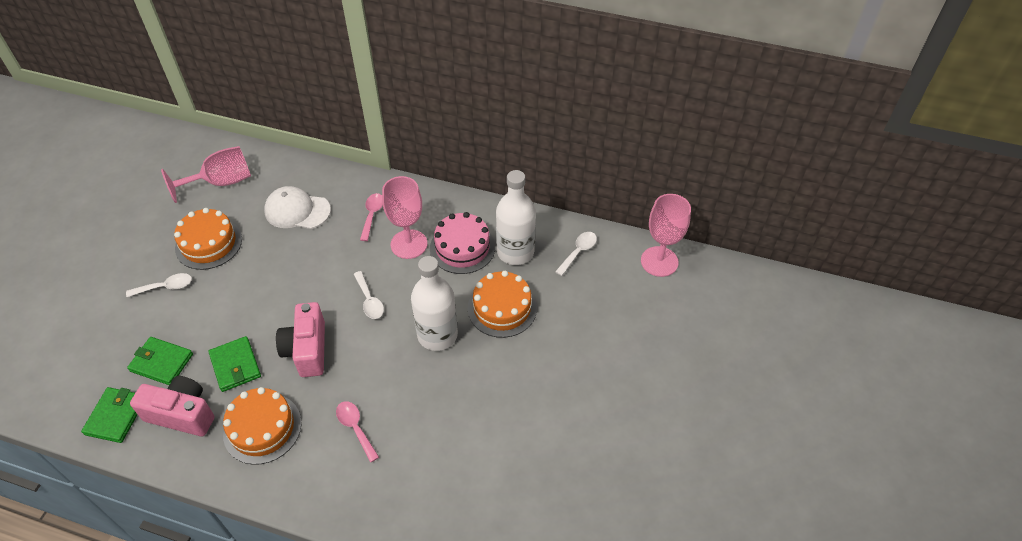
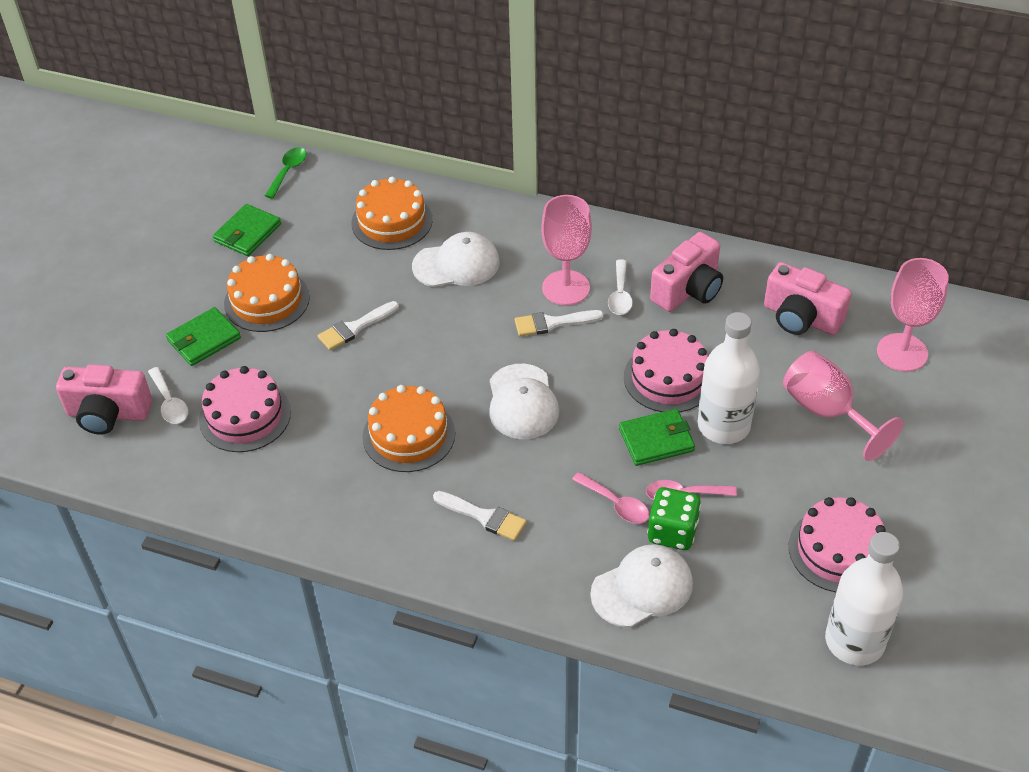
green dice: none = 0 -> [647,487,701,550] = 1
green spoon: none = 0 -> [265,147,307,199] = 1
pink cake: [430,212,495,274] = 1 -> [199,366,291,452] [624,329,708,412] [789,497,886,592] = 3
pink camera: [130,376,215,436] [276,302,325,377] = 2 -> [56,365,152,435] [650,232,723,312] [764,262,852,335] = 3
white brush: none = 0 -> [318,301,399,350] [433,491,527,541] [515,310,604,336] = 3
white cap: [264,186,331,229] = 1 -> [412,232,500,287] [489,364,559,439] [590,544,693,628] = 3
white spoon: [126,273,192,297] [354,271,384,319] [555,232,597,276] = 3 -> [148,367,188,424] [608,259,633,315] = 2

